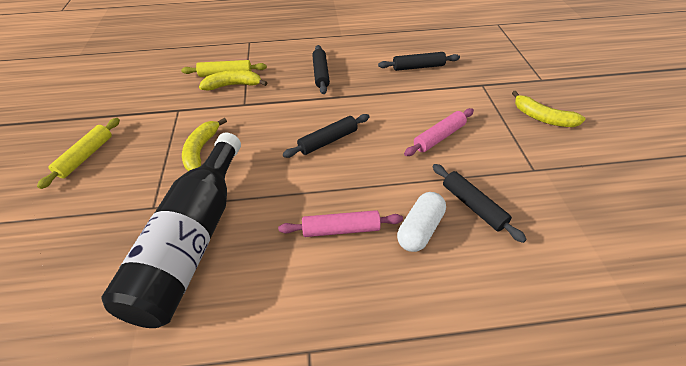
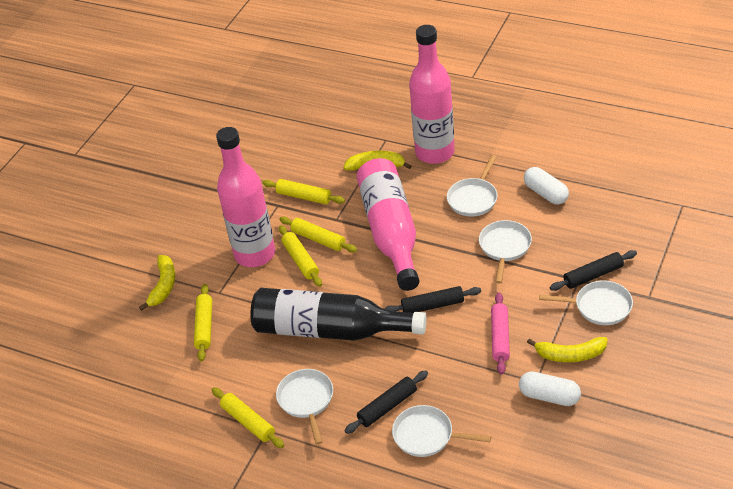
black rolling pin: [283,114,369,158] [312,45,330,94] [378,52,460,71] [432,164,527,243] = 4 -> [344,370,428,434] [384,286,481,313] [550,250,637,291] = 3
pink bottle: none = 0 -> [216,127,275,267] [357,158,419,291] [409,25,455,164] = 3
pink rolling pin: [278,210,403,237] [404,108,474,156] = 2 -> [491,292,510,374] = 1
white capsule: [397,192,446,252] = 1 -> [519,372,581,406] [524,167,569,205] = 2
white pan: none = 0 -> [276,369,333,445] [392,405,491,457] [447,155,498,217] [479,220,532,284] [539,280,633,325] = 5
yellow rolling pin: [37,118,120,189] [181,60,267,77] = 2 -> [194,284,212,361] [212,387,284,448] [262,179,345,204] [279,216,357,253] [279,225,322,287] = 5

